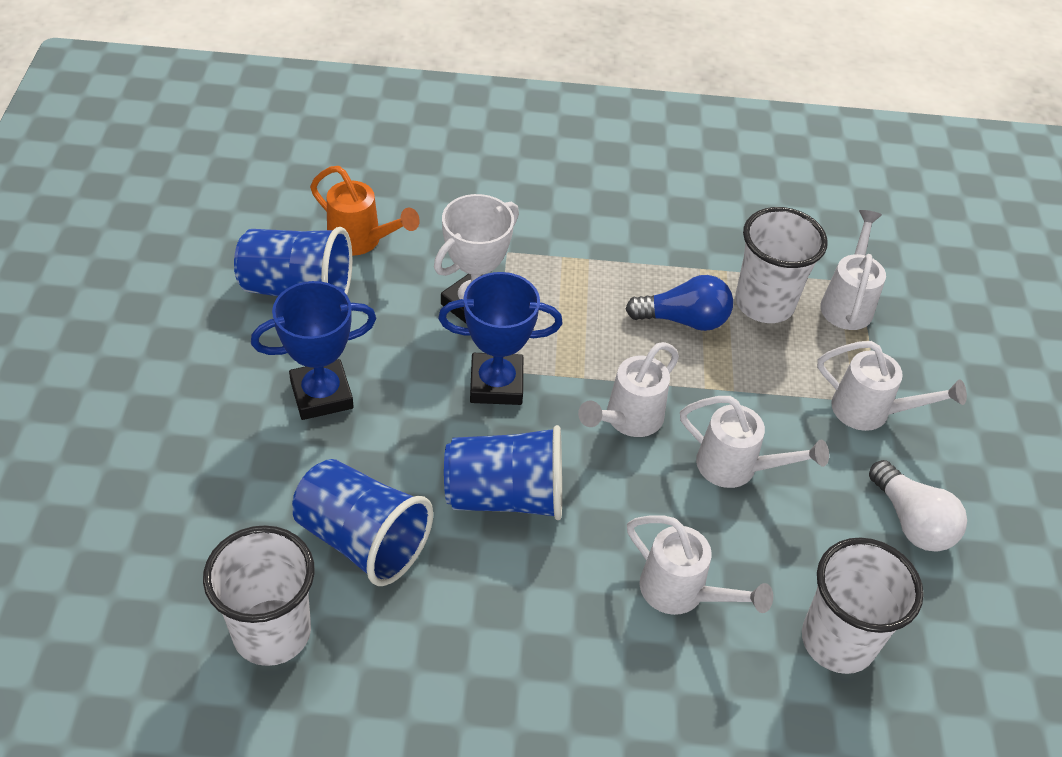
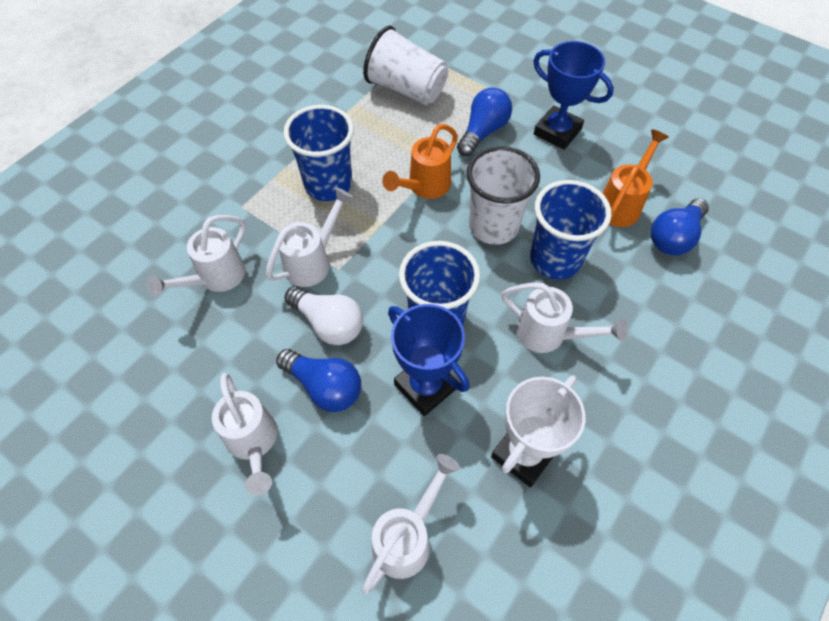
blue light bulb: [626,275,733,331] = 1 -> [276,349,361,412] [457,88,512,156] [651,198,709,255] = 3
orange watering can: [310,166,420,256] = 1 -> [382,124,458,199] [602,129,669,227] = 2
white cup: [203,525,315,666] [735,207,828,323] [802,537,924,674] = 3 -> [363,26,448,105] [466,146,540,245] = 2

